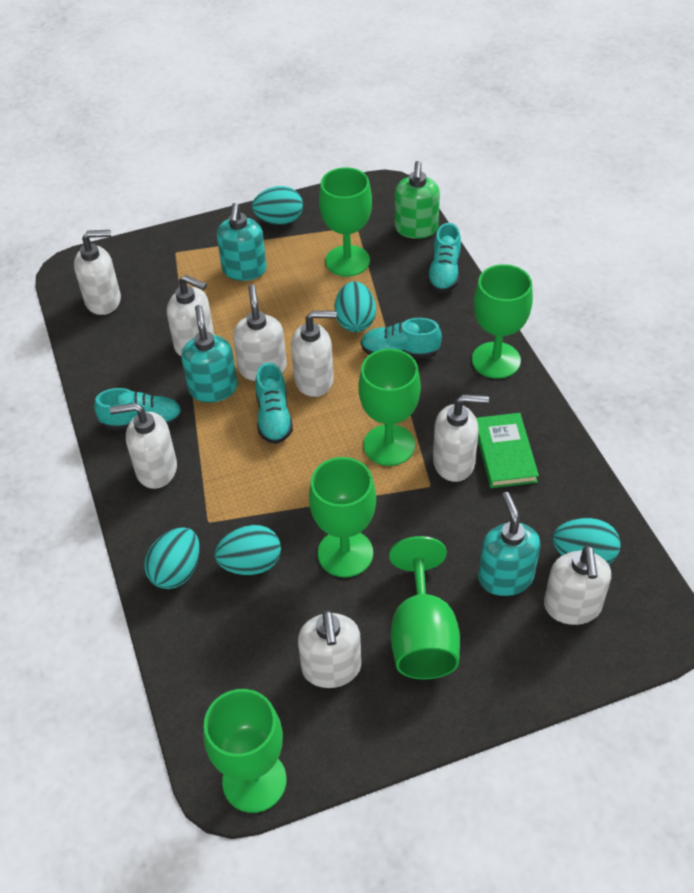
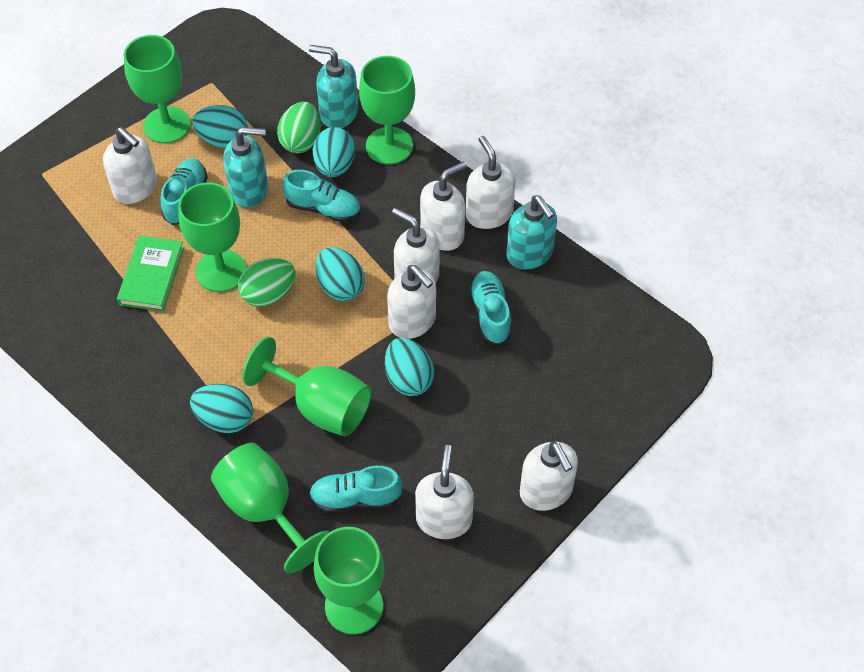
green egg: none = 0 -> [238,258,296,307] [277,102,321,153] = 2
green soap dispenser: [395,161,440,239] = 1 -> none = 0
white soap dispenser: [74,230,121,315] [110,403,177,489] [167,275,214,357] [233,284,287,381] [291,311,337,397] [298,610,361,688] [433,394,489,482] [544,546,611,625] = 8 -> [103,127,157,204] [387,265,436,339] [392,208,440,283] [415,445,474,539] [420,161,467,251] [466,136,516,229] [520,441,578,511] = 7

